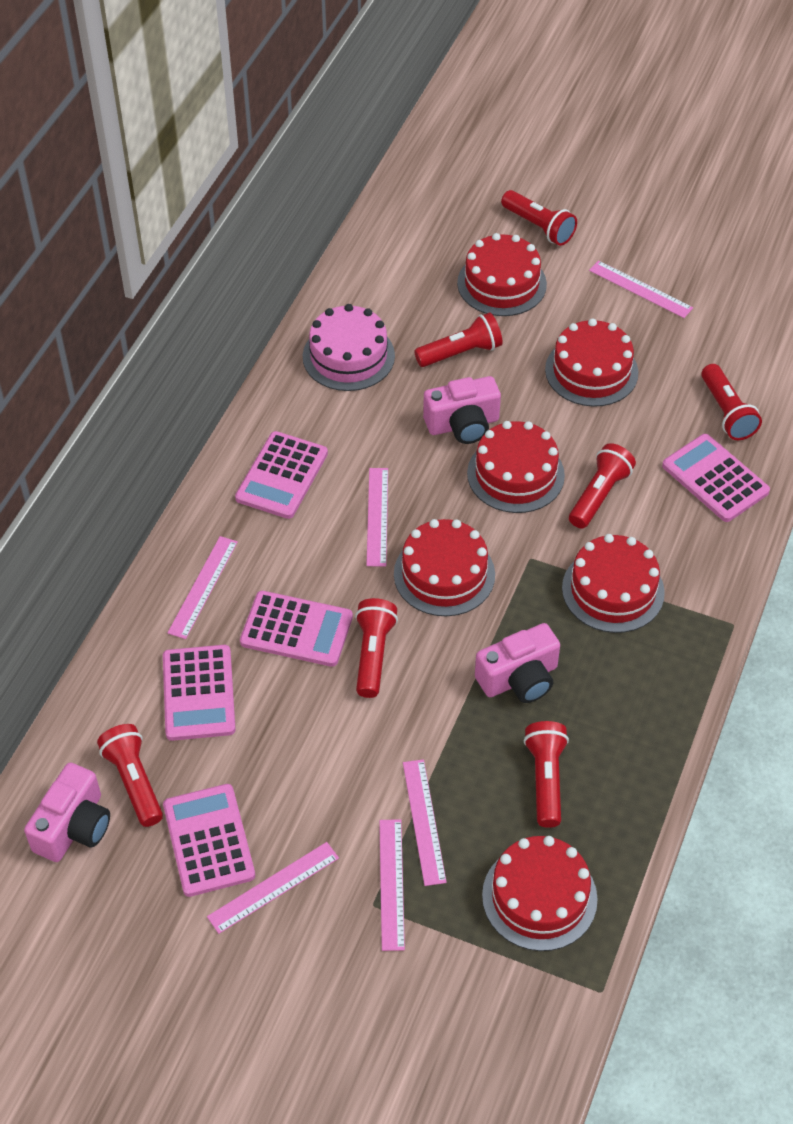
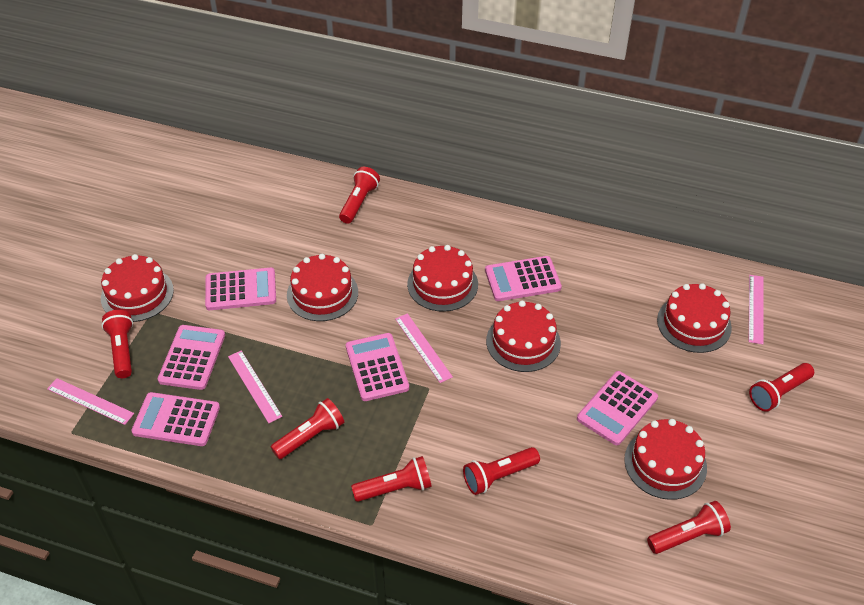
pink cake: [303,304,395,391] = 1 -> none = 0
pink calculator: [163,645,236,741] [163,784,255,897] [235,431,328,519] [240,591,353,667] [662,434,770,522] = 5 -> [131,392,220,446] [158,325,225,390] [205,267,276,310] [346,333,409,401] [485,256,562,301] [577,371,658,445] = 6
pink camera: [24,763,110,862] [423,376,501,444] [475,623,560,703] = 3 -> none = 0
pink ruler: [167,536,238,639] [207,842,339,934] [366,468,388,567] [379,819,405,951] [403,759,447,886] [589,260,693,318] = 6 -> [47,378,134,425] [228,351,282,423] [395,313,453,383] [749,275,764,344] = 4

